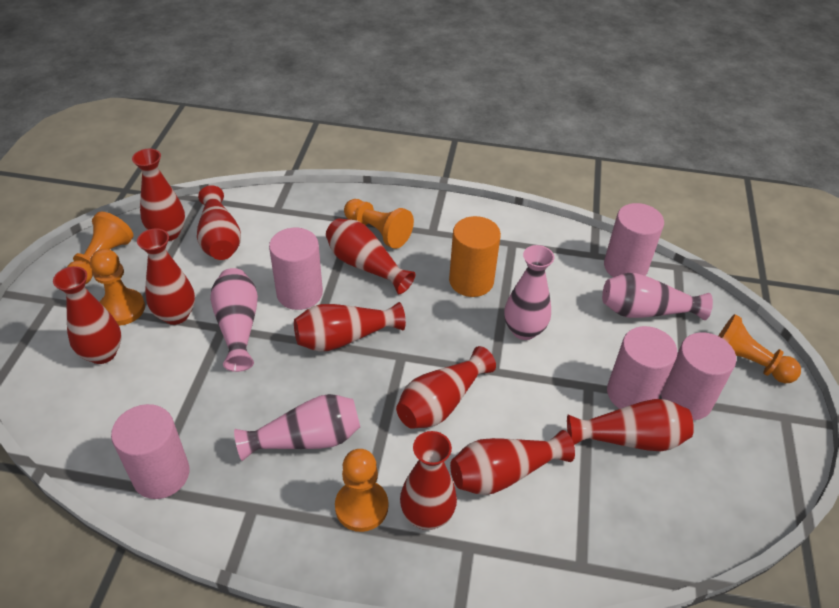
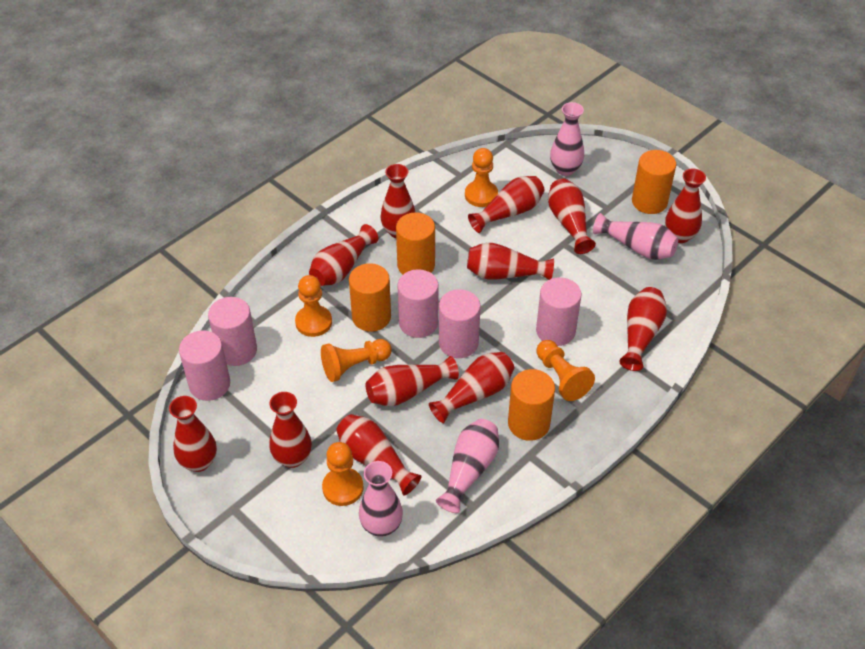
orange cylinder: [449,216,501,297] = 1 -> [349,263,391,332] [396,212,435,274] [508,369,555,441] [632,150,676,214] = 4
red vase: [53,266,122,364] [132,149,185,241] [137,228,195,325] [197,185,241,260] [294,302,406,351] [326,218,415,294] [396,346,496,429] [400,431,457,530] [450,430,575,495] [567,399,694,451] = 10 -> [169,396,217,472] [269,392,312,468] [309,224,378,286] [336,414,422,495] [365,356,459,406] [380,164,415,238] [429,352,514,423] [467,243,554,280] [468,176,544,233] [548,178,596,254] [619,287,667,371] [665,169,706,243] = 12

